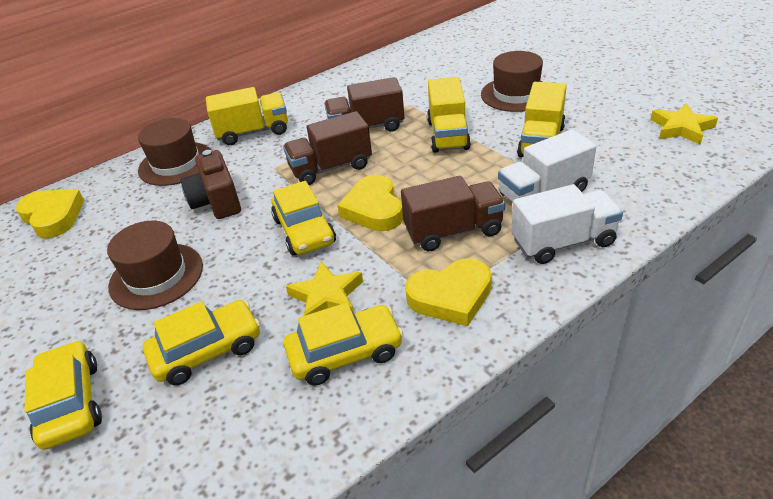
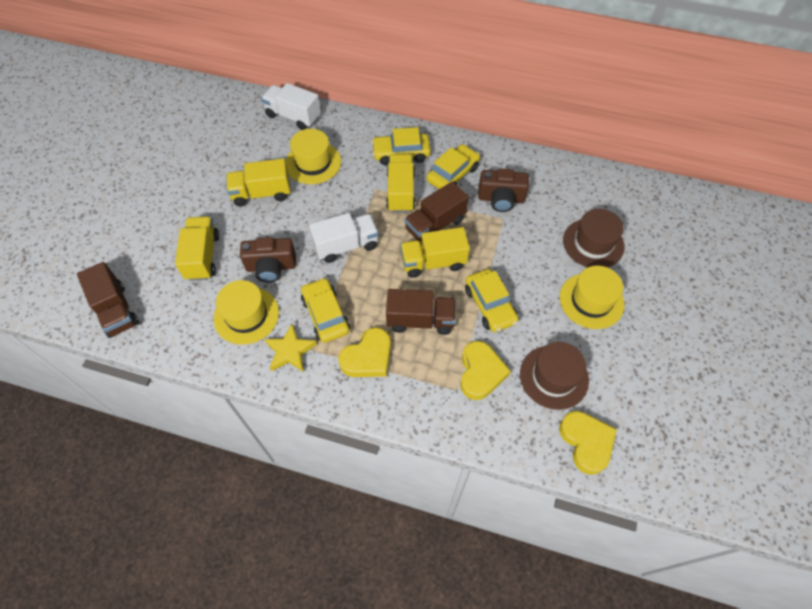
brown camera: [181,150,241,219] = 1 -> [240,237,296,282] [478,169,529,212] = 2
brown hat: [107,221,203,310] [138,118,212,186] [481,51,543,112] = 3 -> [520,342,589,410] [563,209,625,268] = 2
yellow hat: none = 0 -> [214,280,279,345] [285,129,341,184] [560,266,624,329] = 3
yellow star: [286,261,363,316] [650,103,718,145] = 2 -> [264,324,317,372] = 1
yellow truck: [206,87,288,145] [427,77,471,153] [517,82,567,157] = 3 -> [175,216,219,281] [226,159,290,206] [386,154,416,212] [400,227,470,278] = 4

